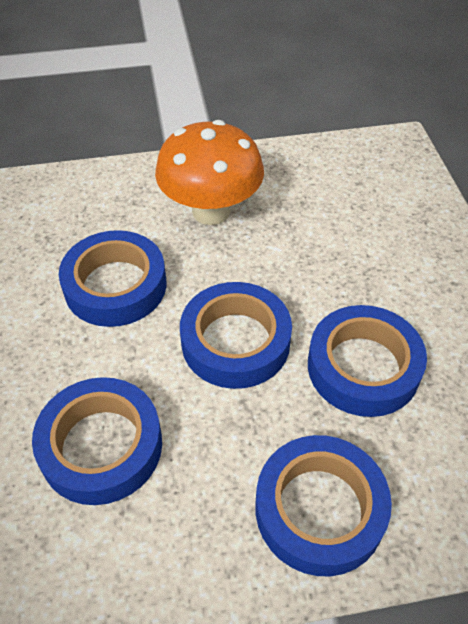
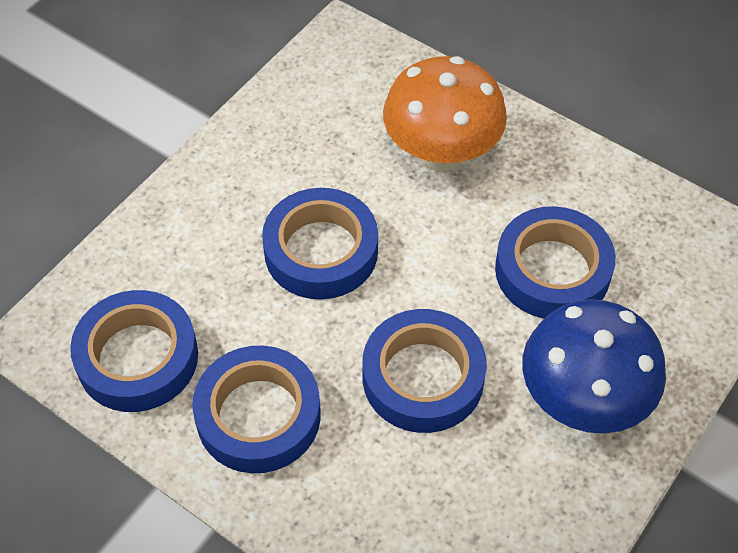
blue mushroom: none = 0 -> [522,299,666,434] = 1

